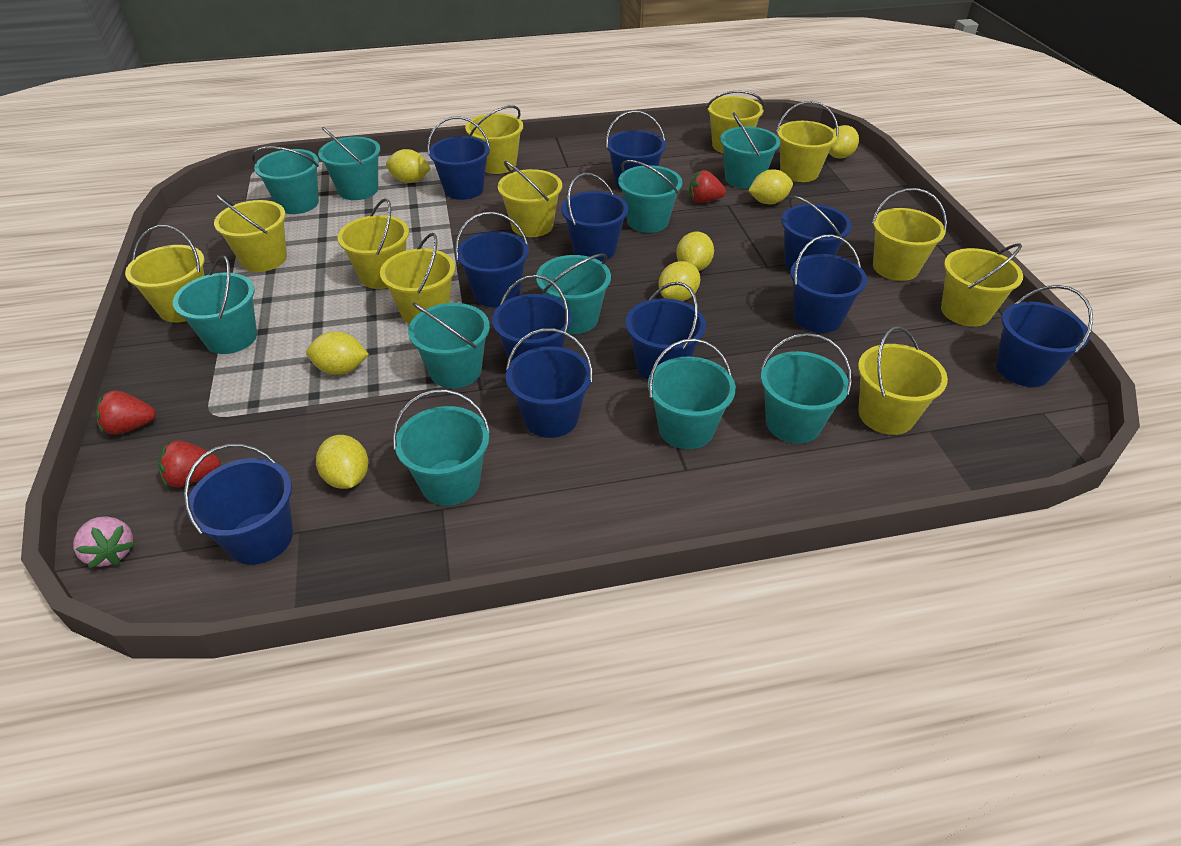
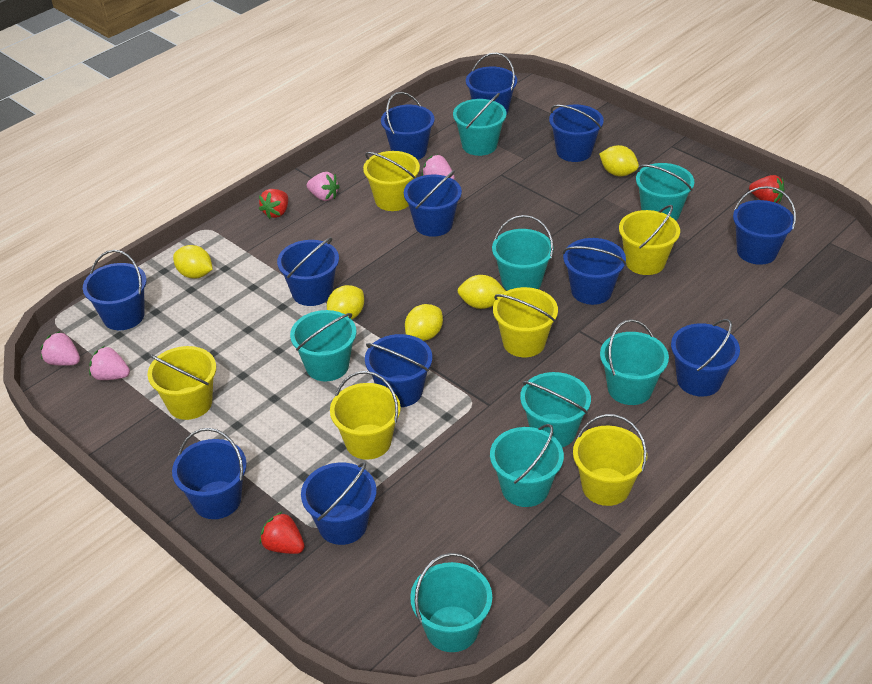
blue bucket: [184,444,293,565] [427,116,490,200] [455,212,529,307] [492,275,572,362] [506,328,593,438] [561,173,628,261] [606,110,666,190] [625,282,706,380] [781,196,852,270] [790,234,867,333] [996,285,1093,387] = 11 -> [83,250,147,330] [172,428,247,519] [277,237,339,306] [301,462,377,545] [365,334,432,407] [381,92,434,160] [404,170,462,237] [466,52,517,116] [549,105,604,162] [563,238,626,305] [671,319,740,397] [733,186,796,265] = 12
pink strawberry: [73,516,135,568] = 1 -> [41,331,80,366] [89,346,130,380] [307,172,340,201] [422,155,455,179] = 4
turquoise bucket: [173,255,257,354] [252,146,319,214] [318,127,380,200] [393,389,490,506] [408,303,490,388] [536,253,611,334] [618,160,682,233] [648,339,736,449] [720,113,780,189] [761,333,852,443] = 10 -> [290,310,356,381] [410,553,492,652] [453,93,506,156] [490,424,564,507] [492,215,554,291] [520,372,591,447] [600,319,669,405] [636,163,695,221] = 8
yellow bucket: [125,225,205,323] [214,194,287,272] [337,198,409,289] [380,233,455,324] [465,105,523,174] [498,161,562,237] [706,91,765,153] [776,101,839,182] [858,326,948,435] [872,188,947,281] [941,243,1023,327] = 11 -> [148,346,216,420] [330,371,401,460] [363,151,420,211] [493,287,558,357] [573,414,647,506] [619,205,680,275] = 6
yellow lemon: [306,331,369,375] [316,435,368,489] [386,149,431,183] [658,261,700,301] [676,232,714,271] [748,169,793,205] [829,125,859,159] = 7 -> [173,245,213,279] [327,285,364,319] [405,304,443,341] [457,275,505,309] [599,145,639,176] = 5

